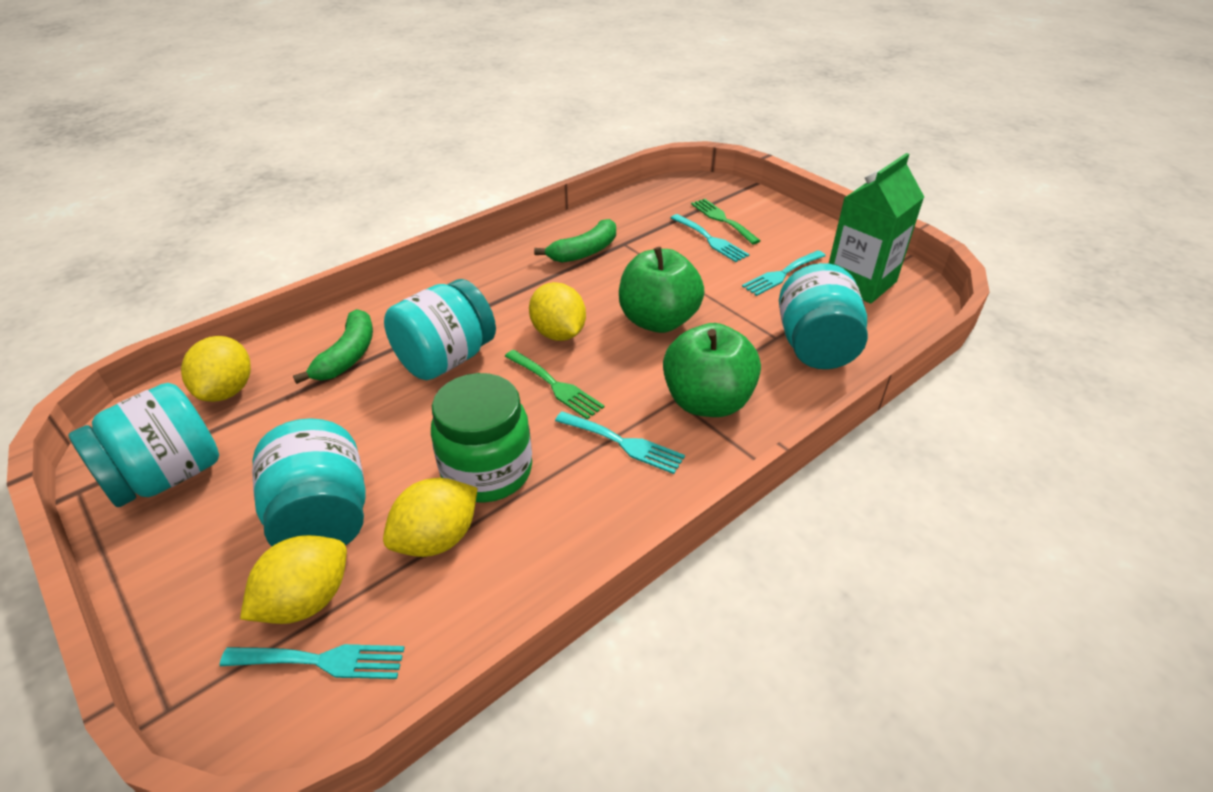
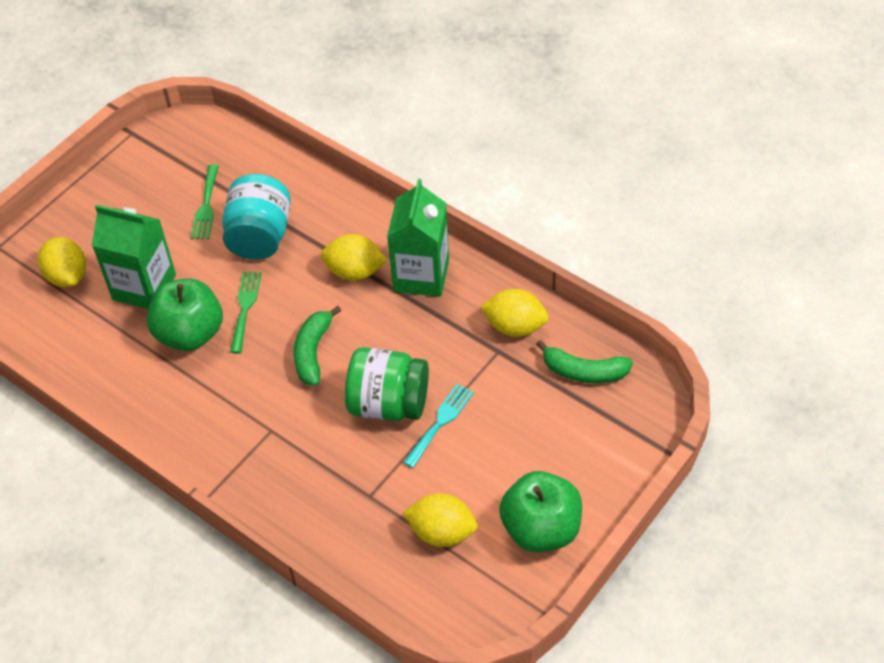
green carton: [829,153,924,303] = 1 -> [92,204,176,309] [387,179,449,297] = 2
turquoise fork: [220,644,405,679] [555,411,685,474] [671,214,750,262] [742,250,825,296] = 4 -> [403,383,474,468] = 1
turquoise jar: [68,383,219,507] [252,418,366,546] [384,279,496,380] [779,263,868,369] = 4 -> [222,174,291,260] = 1

